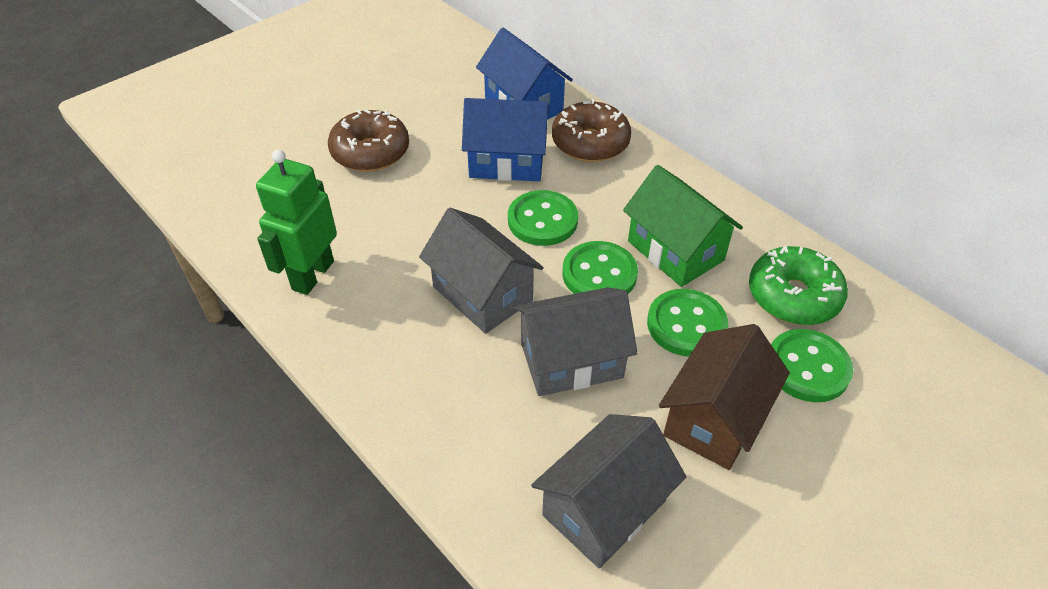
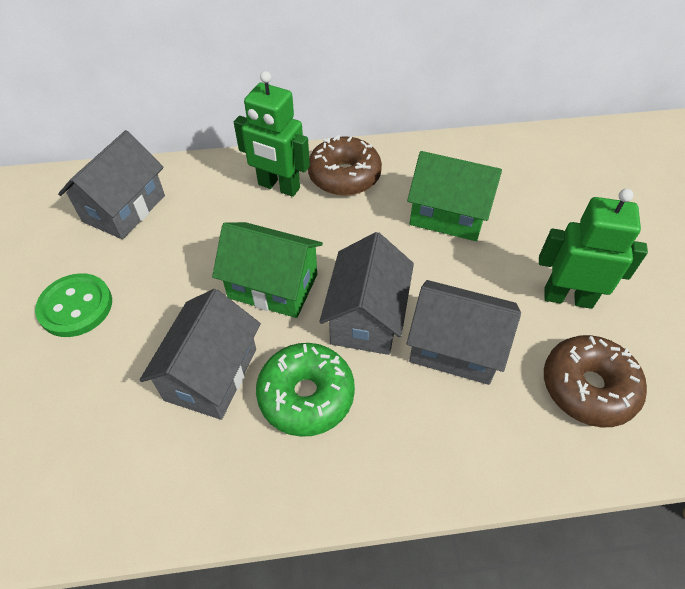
blue house: [462,98,549,181] [476,28,573,120] = 2 -> none = 0
brown house: [659,324,790,470] = 1 -> none = 0
green button: [508,190,578,246] [563,241,638,294] [647,289,728,357] [771,329,853,402] = 4 -> [35,273,112,337] = 1
green house: [623,165,743,287] = 1 -> [212,222,323,318] [407,151,502,241] = 2
green robot: [256,149,337,295] = 1 -> [234,71,310,197] [539,189,648,309] = 2
grey house: [419,208,544,334] [514,287,638,396] [531,414,686,568] = 3 -> [58,130,165,239] [140,289,261,420] [319,232,414,355] [407,280,521,385] = 4

